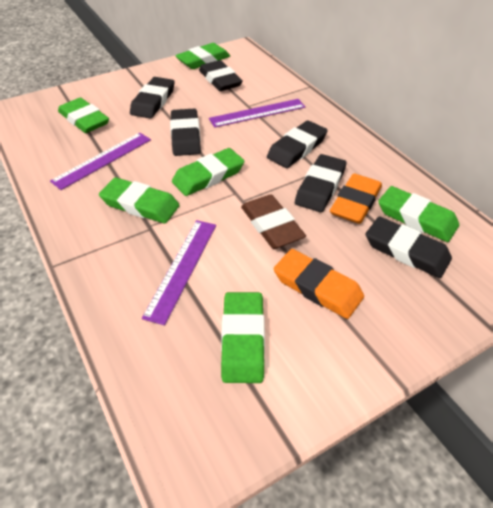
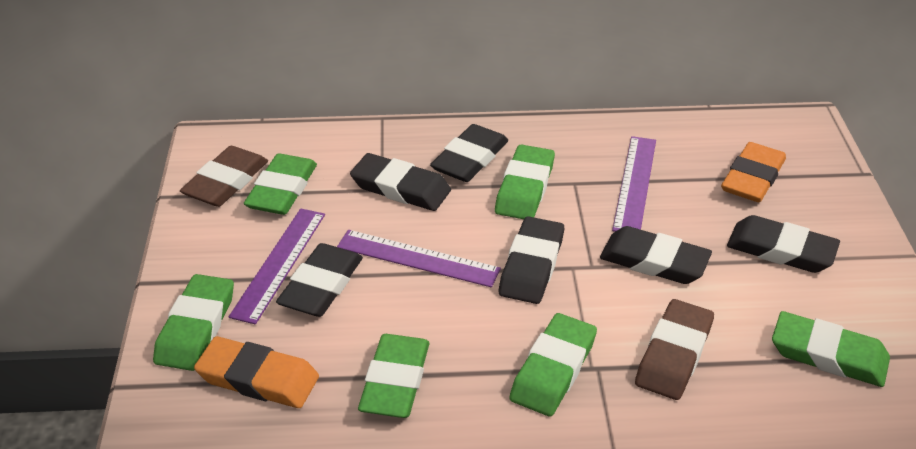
brown eraser: [241,195,306,249] = 1 -> [180,146,268,207] [635,299,714,400] = 2

